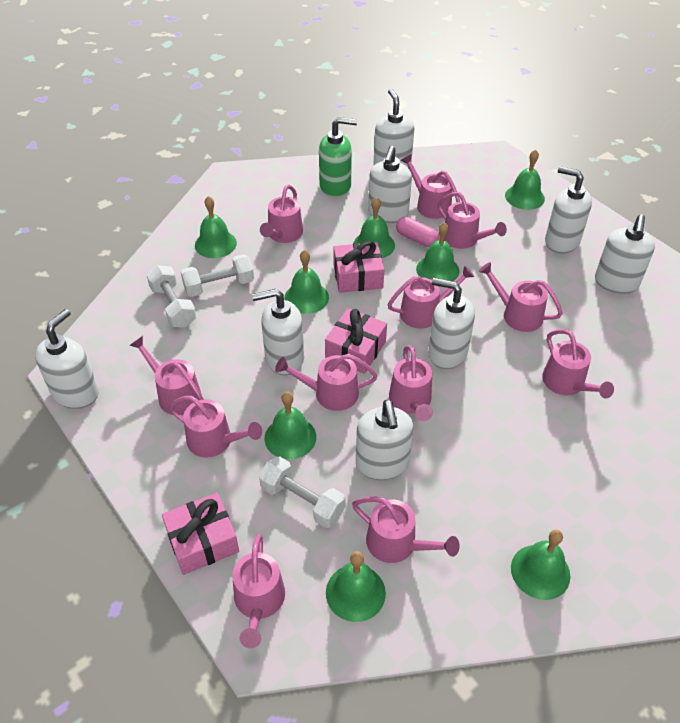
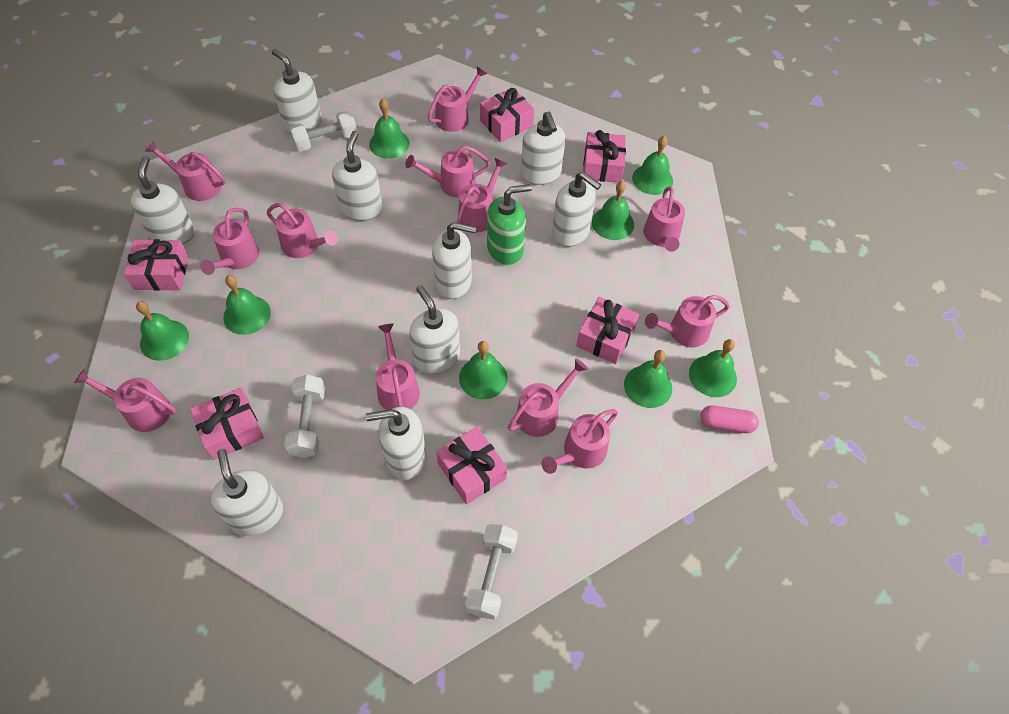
pink gift: [162,493,239,575] [325,308,387,374] [333,241,384,293] = 3 -> [124,239,189,291] [190,388,264,460] [436,427,507,504] [480,88,534,142] [576,297,639,364] [583,130,626,183] = 6
white soap dispenser: [35,309,99,409] [252,289,304,375] [356,400,414,480] [368,146,412,223] [374,89,414,167] [428,278,475,369] [545,166,592,254] [595,214,655,294] = 8 -> [131,156,195,244] [211,449,283,536] [272,49,322,135] [332,131,383,221] [366,407,427,480] [409,285,460,374] [432,222,476,299] [521,112,566,185] [552,172,601,247] = 9

